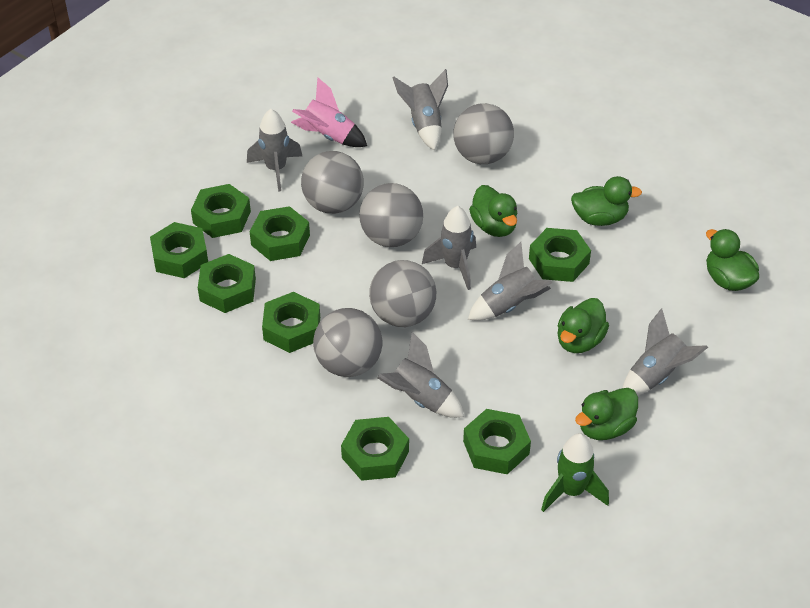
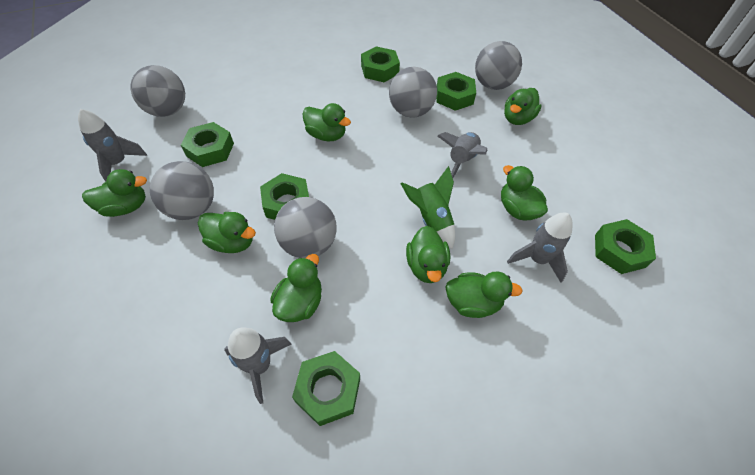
green duck: [469,185,517,237] [557,298,609,353] [571,176,642,226] [575,388,638,440] [706,229,759,291] = 5 -> [82,169,147,217] [198,212,256,253] [270,254,322,322] [302,103,351,141] [406,226,450,283] [445,272,523,318] [501,165,548,221] [504,88,542,125] = 8
green nut: [150,222,208,278] [191,184,251,238] [198,254,256,313] [250,206,310,261] [262,292,320,353] [341,417,409,481] [463,409,531,474] [529,228,591,282] = 8 -> [181,122,234,167] [260,173,309,220] [292,351,360,426] [361,46,400,82] [436,72,476,111] [595,219,656,274] = 6
grey rocket: [247,109,302,192] [378,332,464,418] [393,69,448,151] [422,206,476,290] [468,242,552,321] [622,308,708,396] = 6 -> [78,109,147,182] [224,327,291,404] [438,132,487,178] [507,213,573,283] = 4
pink rocket: [291,78,367,147] = 1 -> none = 0

